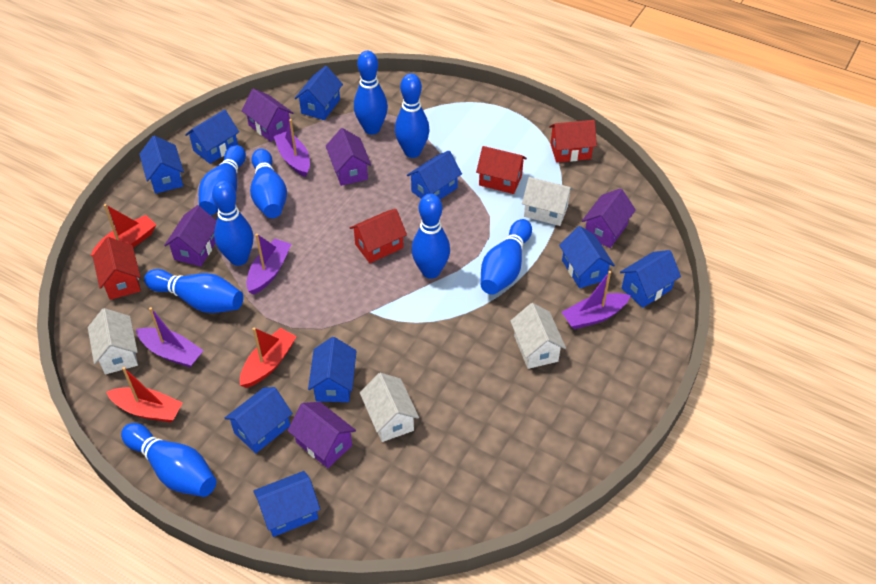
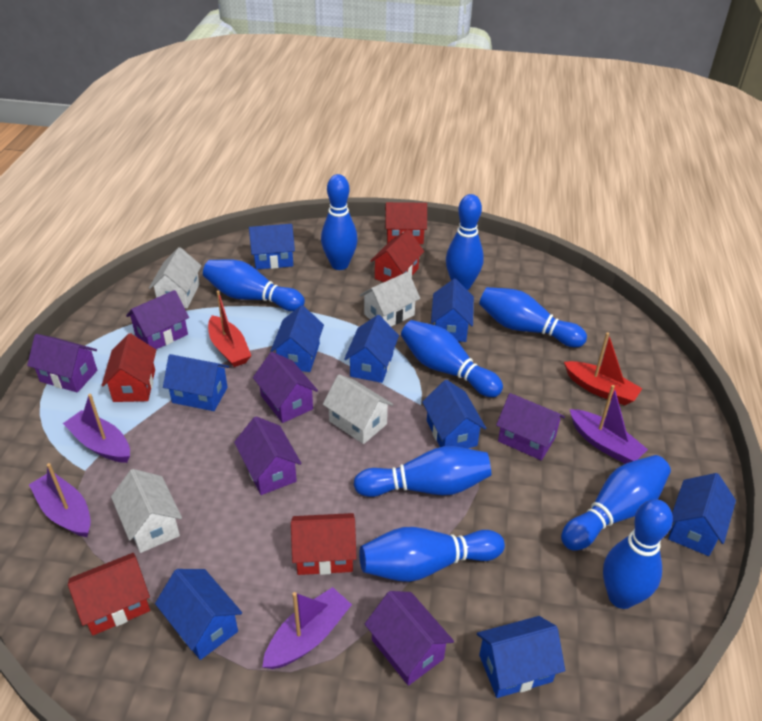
purple house: [164,205,216,266] [241,89,293,142] [288,402,356,468] [326,128,371,186] [582,188,636,248] = 5 -> [27,334,97,393] [126,290,189,349] [234,416,301,495] [253,352,318,423] [365,591,454,686] [496,393,565,461] = 6
red boat: [91,204,156,256] [106,367,182,423] [240,327,297,388] = 3 -> [208,290,251,367] [564,332,643,405] = 2
red house: [93,237,141,300] [350,209,407,263] [476,146,527,194] [549,120,597,162] = 4 -> [68,553,150,635] [102,333,156,402] [291,513,357,575] [370,229,424,282] [385,202,427,244] = 5

